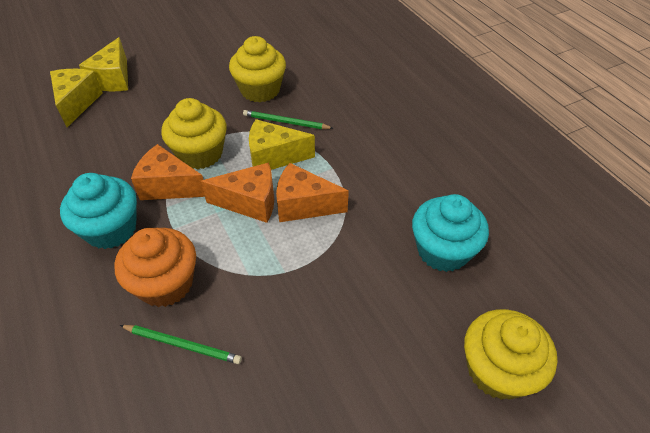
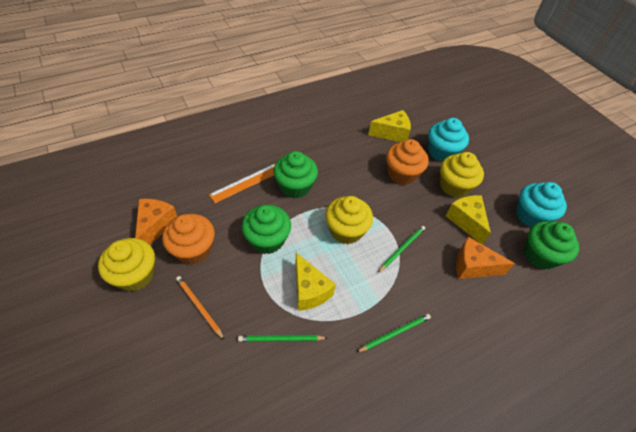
green cupcake: none = 0 -> [242,205,291,254] [273,151,318,198] [524,221,579,270] = 3
green pencil: [120,325,242,364] [243,110,334,129] = 2 -> [238,335,327,342] [357,314,431,352] [378,226,425,272] = 3
orange cheese: [131,144,205,200] [201,163,274,223] [276,163,349,222] = 3 -> [135,199,178,245] [456,237,515,279] = 2
orange cupcake: [114,228,196,307] = 1 -> [162,214,215,265] [386,139,429,185] = 2
orange pencil: none = 0 -> [176,276,224,340] = 1
orange ruler: none = 0 -> [209,164,275,203] = 1

